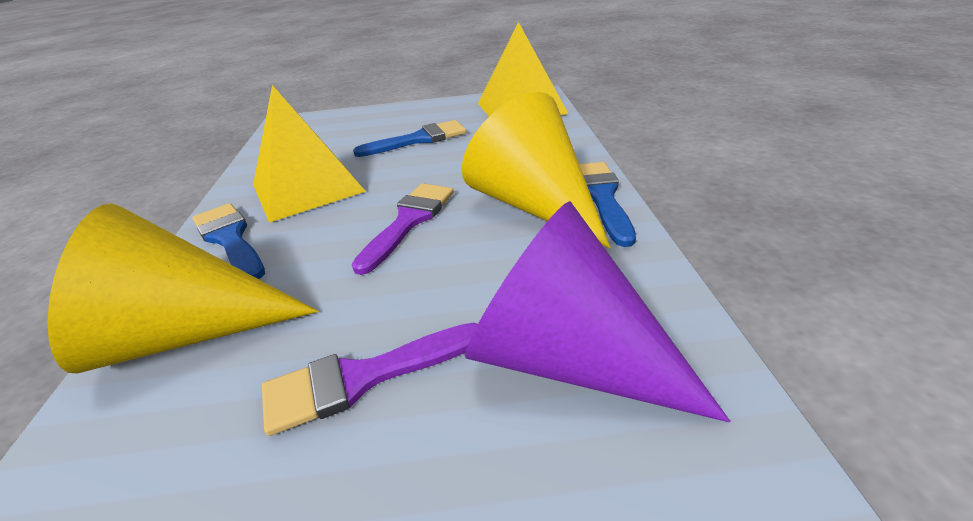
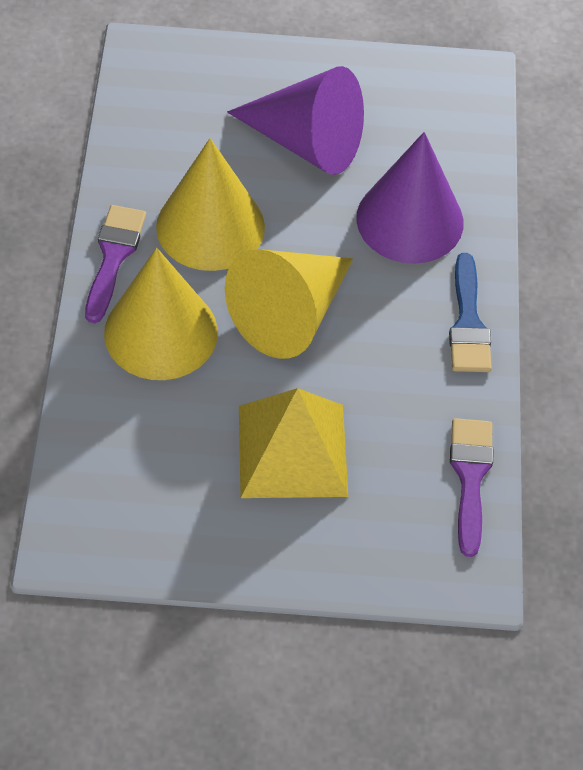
blue brush: [192,203,265,279] [353,120,466,157] [579,162,636,247] = 3 -> [449,253,492,372] = 1
purple cone: [465,201,730,422] = 1 -> [227,66,364,175] [356,132,463,264] = 2
yellow cone: [47,203,318,374] [462,92,611,248] = 2 -> [104,248,218,380] [156,138,265,271] [225,249,353,359] = 3
yellow pyramid: [253,85,366,223] [478,22,568,116] = 2 -> [239,388,348,498] = 1

